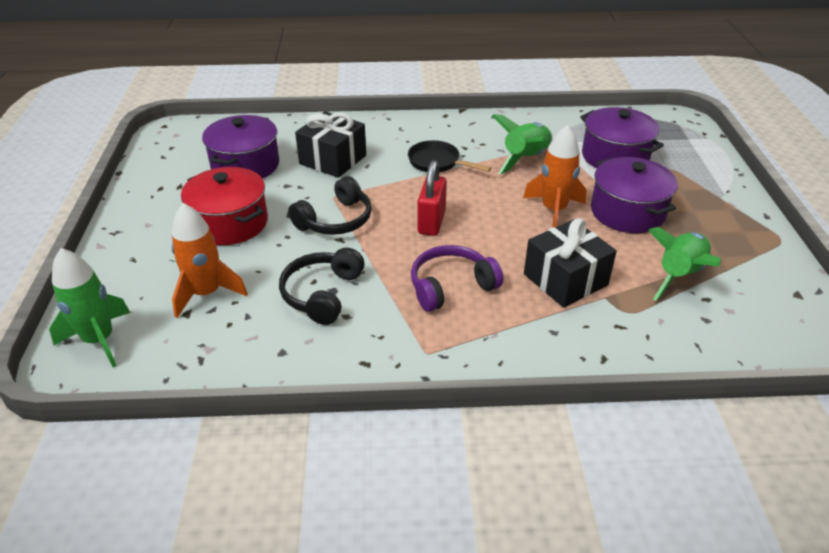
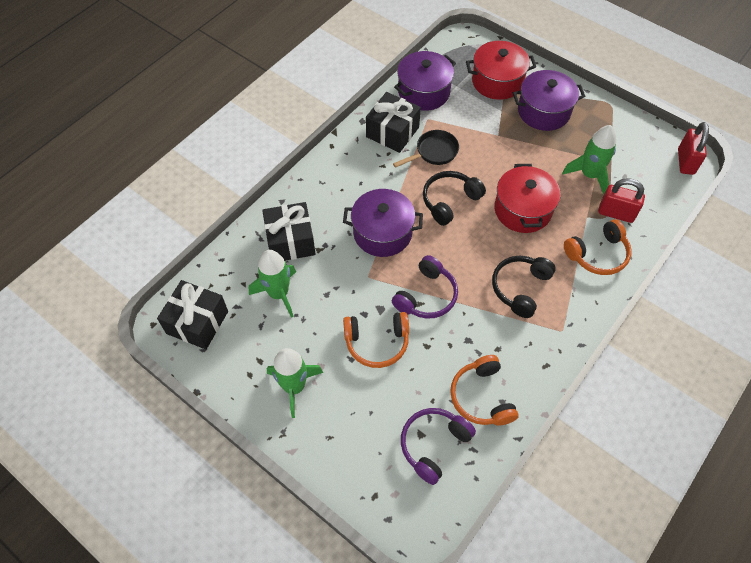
black gift: [295,111,366,178] [524,218,617,308] = 2 -> [157,280,228,349] [262,202,316,261] [366,92,421,153] = 3
orange headphones: none = 0 -> [343,312,409,368] [450,355,519,425] [564,219,632,275] = 3
orange rocket: [172,203,248,318] [523,125,586,228] = 2 -> none = 0
purple headphones: [411,245,503,312] = 1 -> [392,255,458,319] [401,408,476,485] = 2
red padlock: [417,160,447,236] = 1 -> [598,178,645,223] [678,122,709,175] = 2
red pot: [181,167,268,245] = 1 -> [466,41,536,100] [494,164,561,233] = 2

